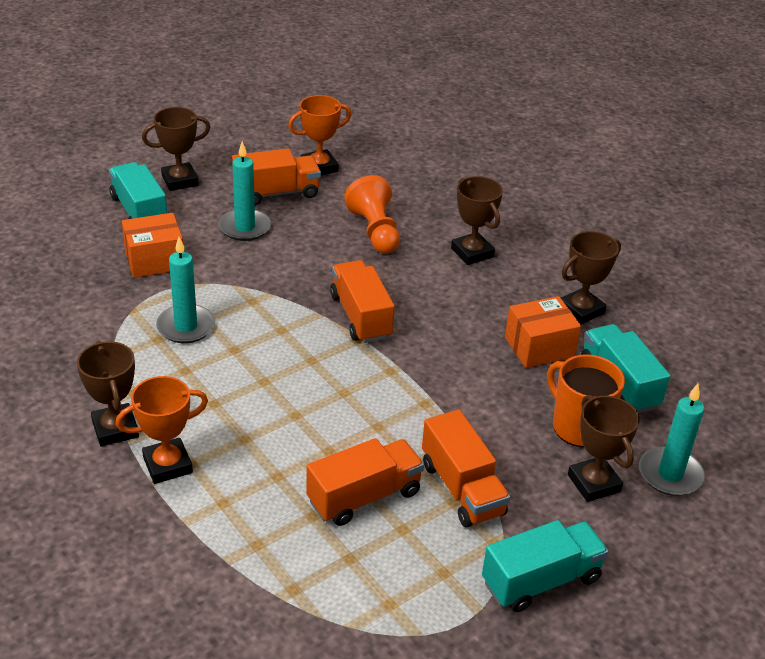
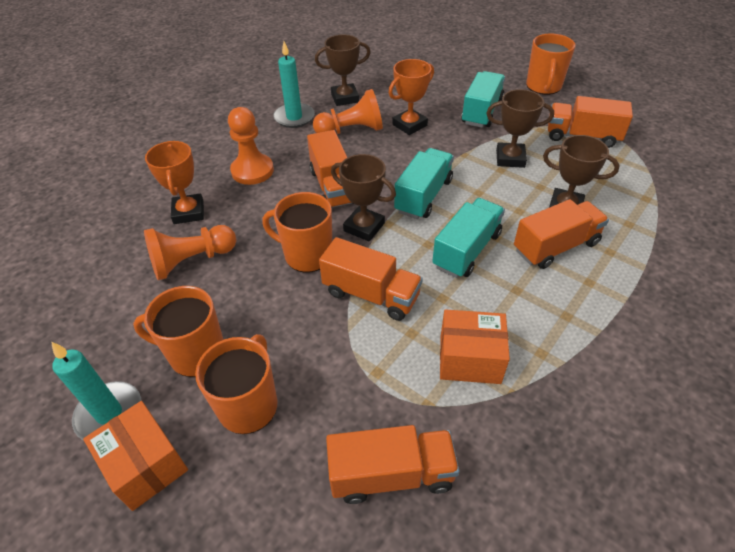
brown trophy: [77,341,139,446] [142,107,211,191] [451,176,503,265] [561,231,621,324] [568,395,640,502] = 5 -> [315,34,371,106] [331,154,396,242] [486,89,554,168] [543,135,620,208] = 4
orange mug: [547,355,625,448] = 1 -> [133,286,224,377] [195,334,278,434] [262,192,332,273] [526,34,575,95] = 4
orange pawn: [344,175,400,254] = 1 -> [144,225,236,280] [228,107,274,185] [313,89,383,134] = 3
orange truck: [232,148,321,206] [306,438,424,526] [330,260,395,343] [422,410,510,528] = 4 -> [307,130,352,208] [319,237,423,321] [326,425,459,504] [514,199,609,269] [548,96,633,148] = 5
turquoise candle: [156,237,215,343] [219,141,271,241] [639,384,705,496] = 3 -> [51,342,141,440] [273,41,315,128] = 2

